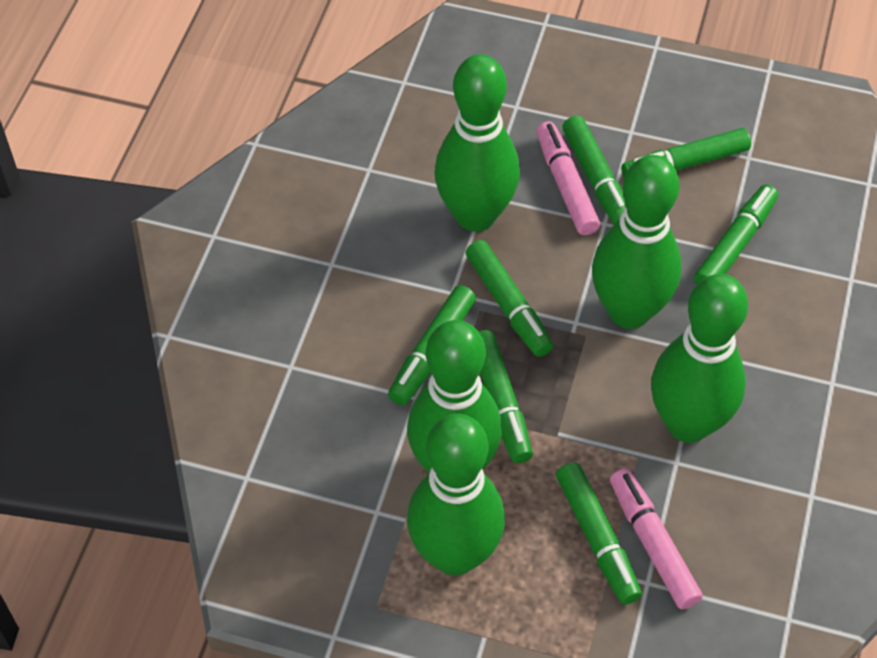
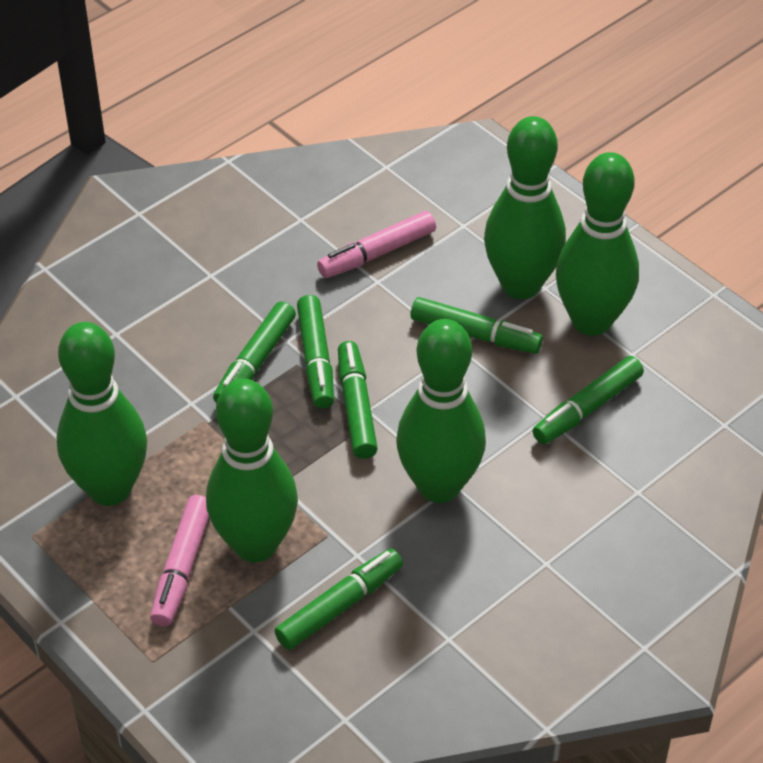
green marker: [388,285,476,405] [465,240,553,357] [478,330,533,463] [556,463,642,605] [563,116,626,224] [622,128,751,177] [694,184,778,284] = 7 -> [213,301,296,403] [274,548,403,650] [297,295,334,409] [338,341,378,459] [411,297,543,354] [533,356,644,444] = 6

